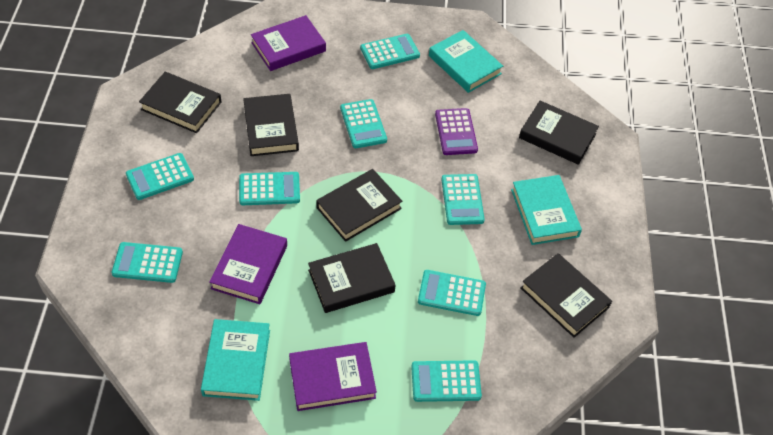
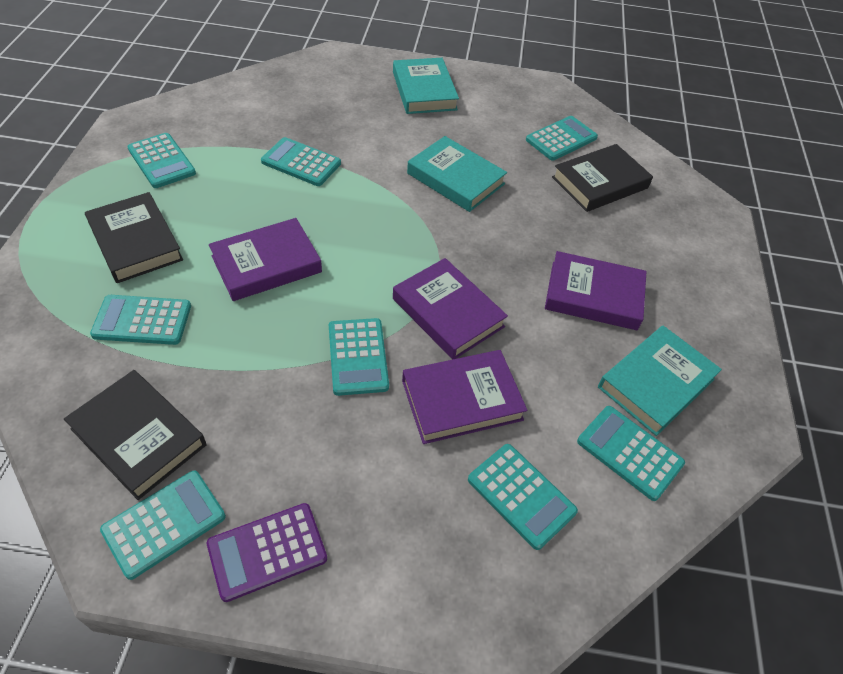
black book: [139,72,221,133] [243,94,299,156] [308,243,396,313] [316,169,402,242] [519,100,599,165] [520,253,612,338] = 6 -> [64,370,206,500] [85,192,183,283] [552,144,653,212] = 3
purple book: [209,224,287,304] [251,15,326,71] [289,342,377,411] = 3 -> [209,218,322,301] [393,258,508,359] [402,350,528,444] [545,251,647,330] = 4

